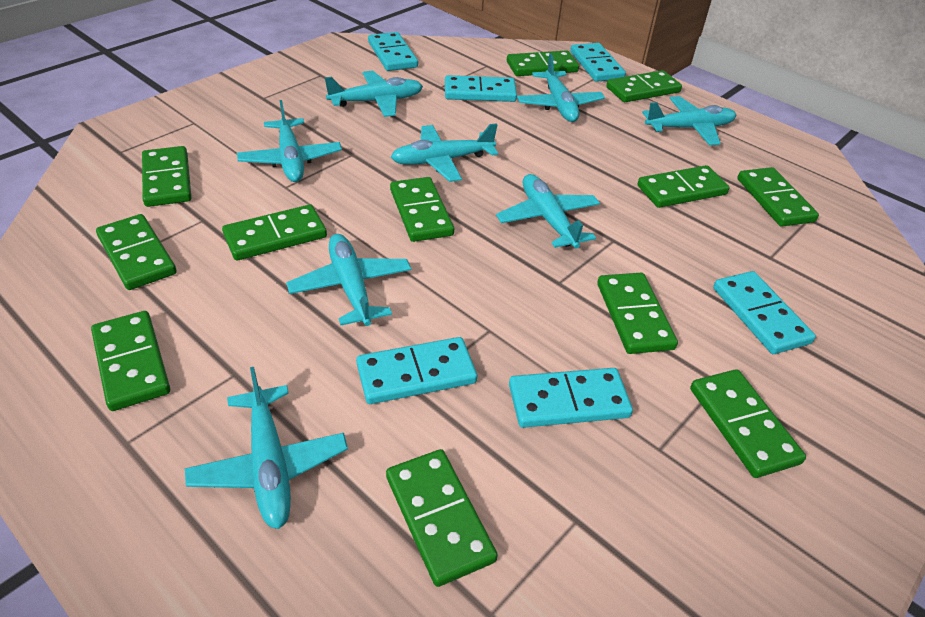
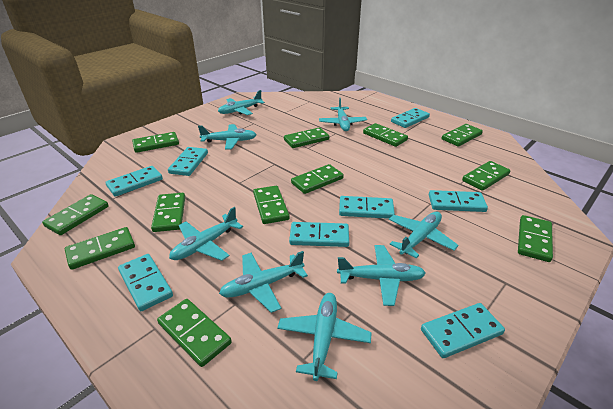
turquoise domino: [356,337,477,404] [368,32,418,71] [445,75,517,102] [509,368,633,428] [570,43,626,82] [713,271,816,354] = 6 -> [105,166,163,197] [118,254,173,311] [168,147,208,176] [289,222,349,247] [339,196,395,219] [391,108,430,128] [421,303,505,358] [428,190,488,212] = 8

